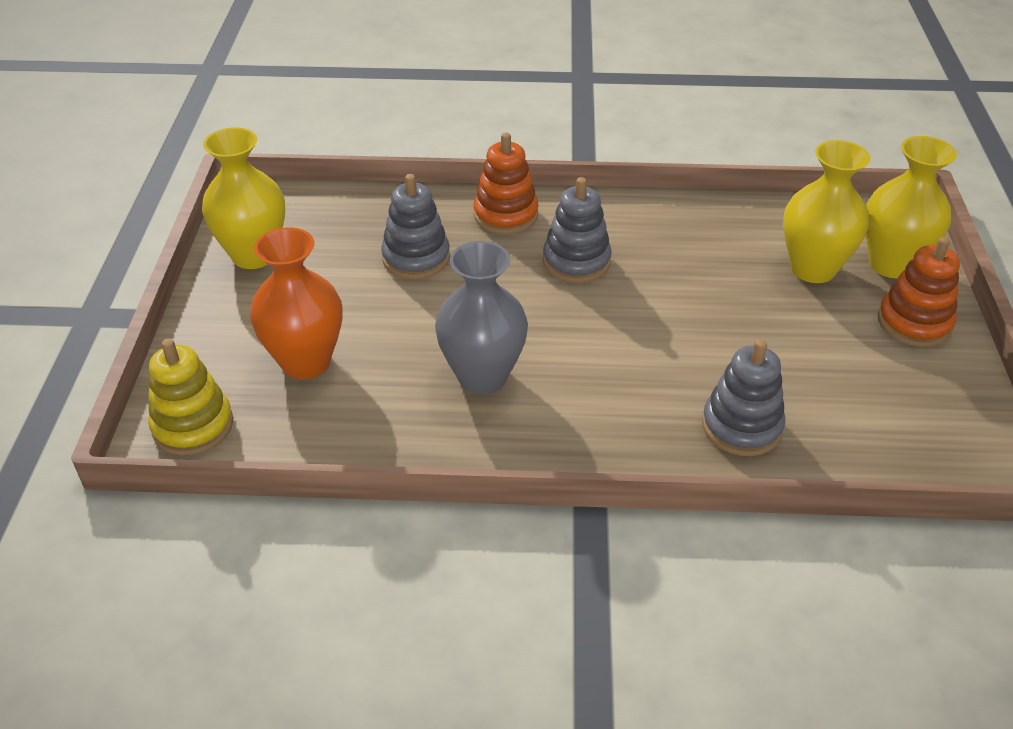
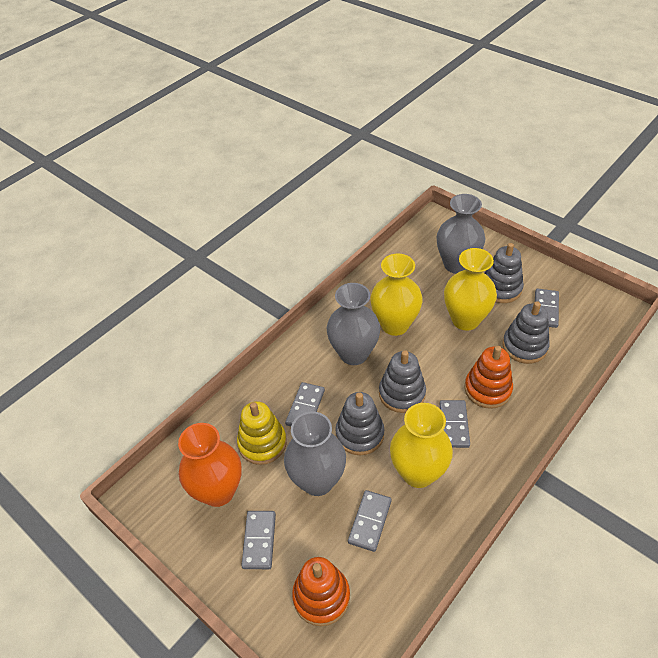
grey domino: none = 0 -> [241,511,276,569] [285,382,325,427] [348,490,391,552] [440,400,470,448] [535,288,559,328] = 5
grey stacking toy: [381,174,450,279] [543,177,612,283] [702,339,785,456] = 3 -> [335,392,385,455] [379,350,426,413] [485,243,524,303] [502,301,550,364] = 4
grey vase: [435,241,528,394] = 1 -> [284,411,346,496] [327,283,380,365] [437,194,485,274] = 3

